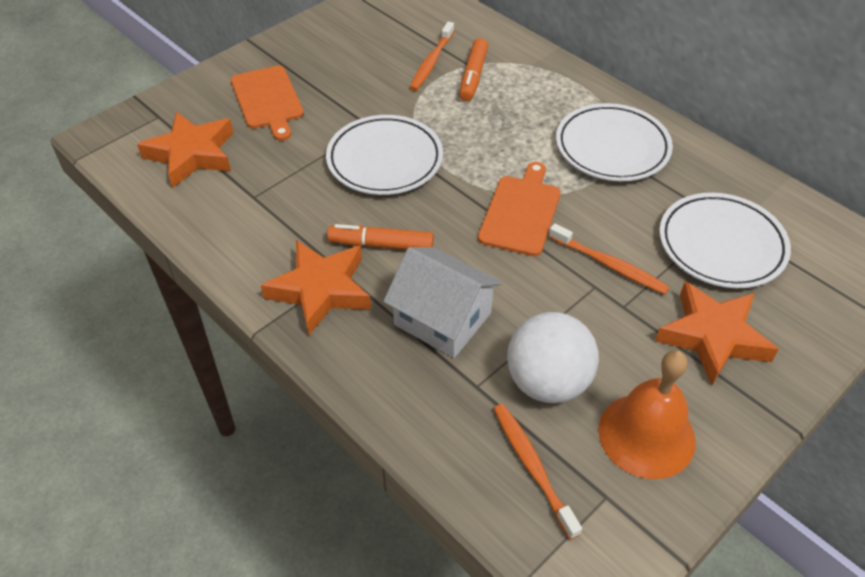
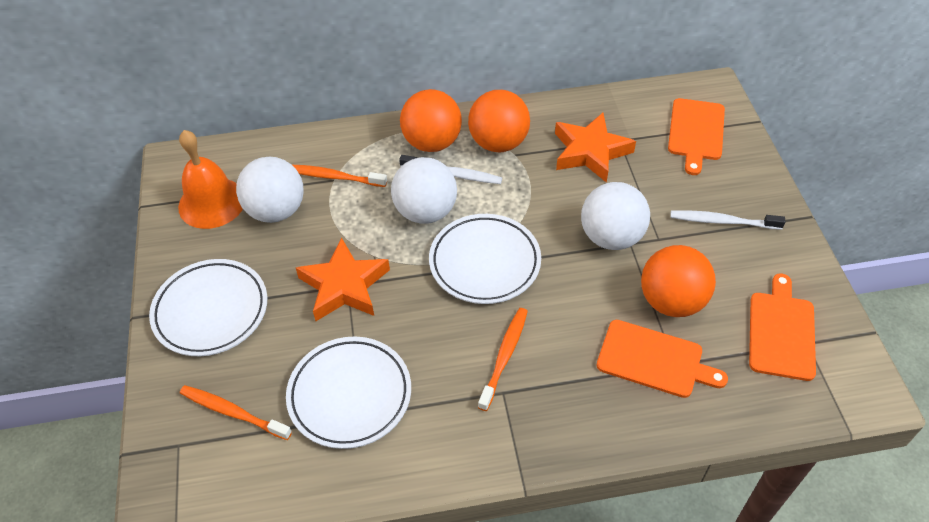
orange ball: none = 0 -> [400,89,462,152] [468,90,530,152] [641,245,716,317] = 3
orange cutting board: [231,65,304,141] [478,162,561,256] = 2 -> [596,320,728,398] [668,98,725,175] [749,274,816,381] = 3
orange marker: [327,224,434,250] [459,38,488,101] = 2 -> none = 0
orange star: [137,111,234,188] [261,240,371,335] [655,281,779,385] = 3 -> [296,238,390,321] [555,113,636,183] = 2
white ball: [507,312,599,403] = 1 -> [236,157,304,223] [391,157,457,224] [581,182,650,250] = 3
white house: [383,247,502,358] = 1 -> none = 0
white toothbrush: none = 0 -> [399,155,502,184] [670,210,785,230] = 2

